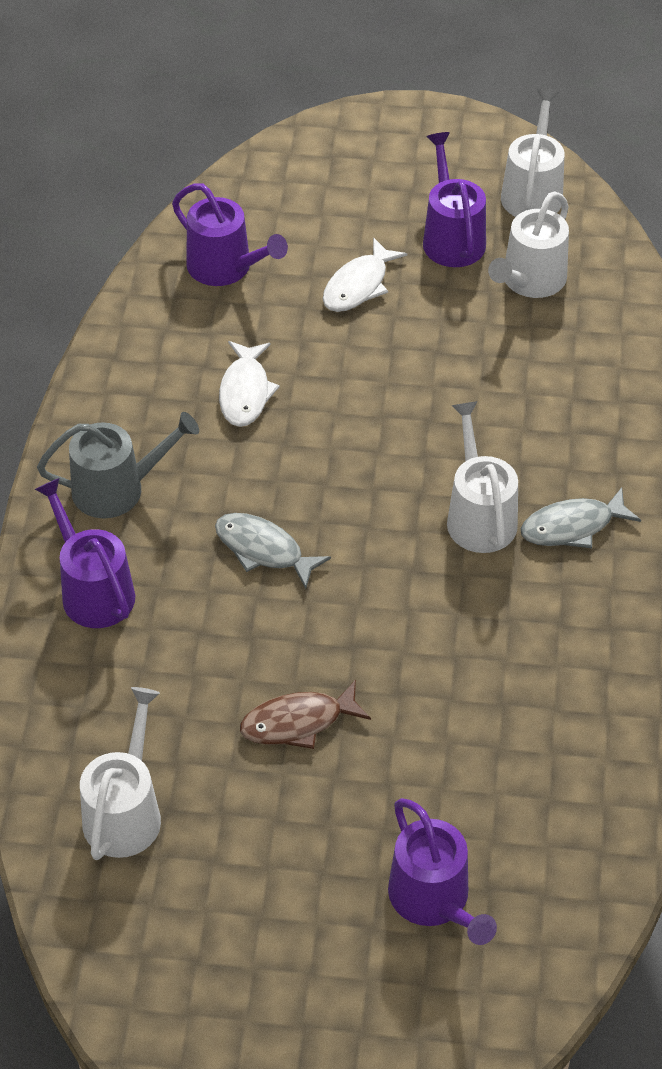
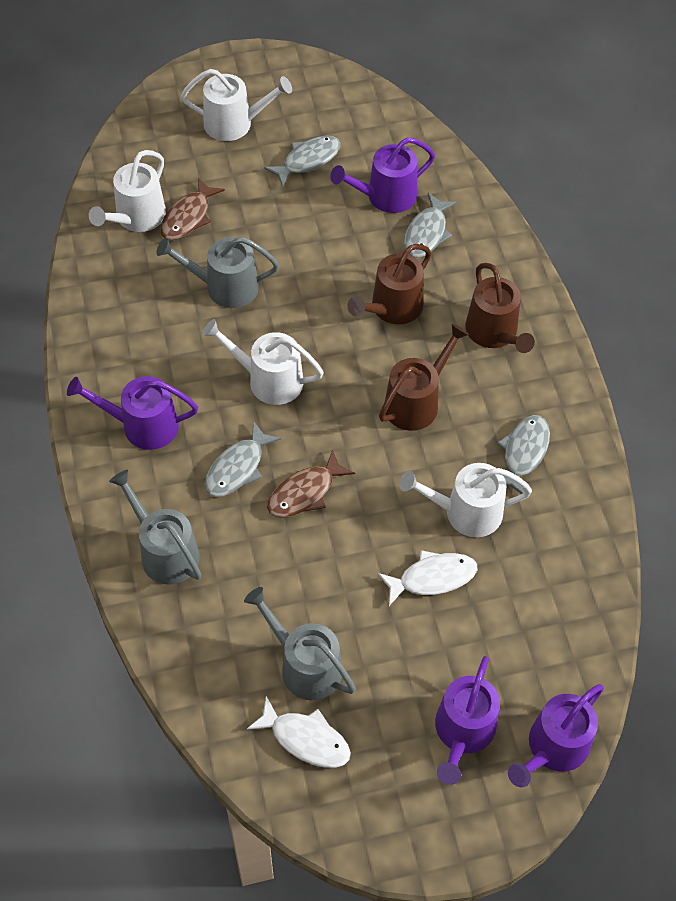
brown fish: [240,680,371,749] = 1 -> [160,177,225,240] [267,449,355,518] = 2
brown watering can: none = 0 -> [347,244,431,324] [379,323,469,431] [465,263,535,353] = 3
grey fish: [215,513,331,589] [521,488,641,548] = 2 -> [205,421,281,497] [264,136,341,187] [404,193,457,258] [497,415,550,494] = 4
grey watering can: [37,412,199,518] = 1 -> [109,470,201,585] [156,237,279,308] [244,587,356,700] = 3

